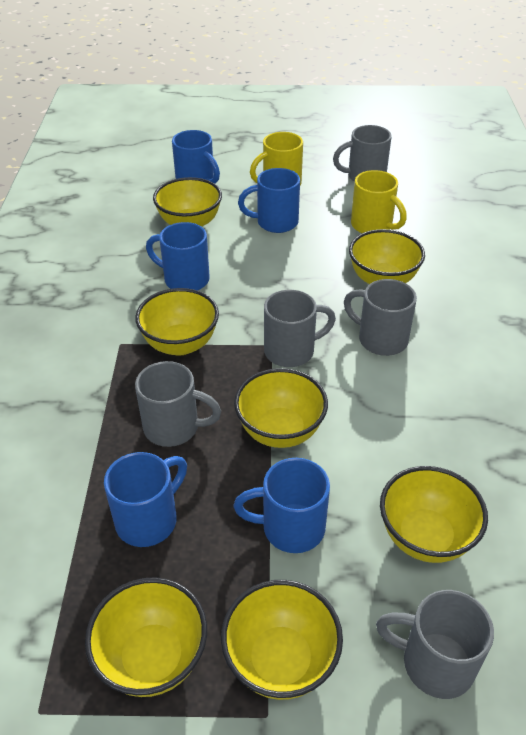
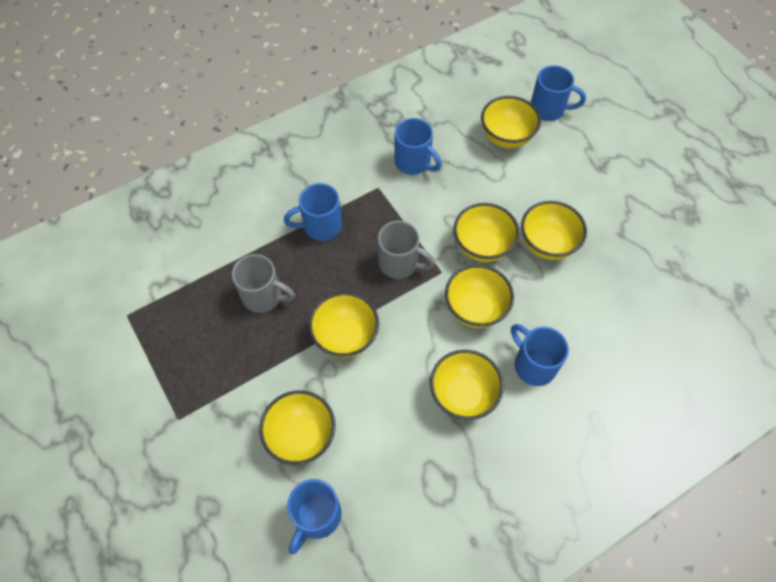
grey mug: [135,361,221,447] [264,290,336,367] [333,125,392,182] [344,279,417,356] [376,590,494,699] = 5 -> [232,254,295,313] [378,221,435,279] = 2
yellow mug: [250,132,303,185] [351,170,407,233] = 2 -> none = 0

